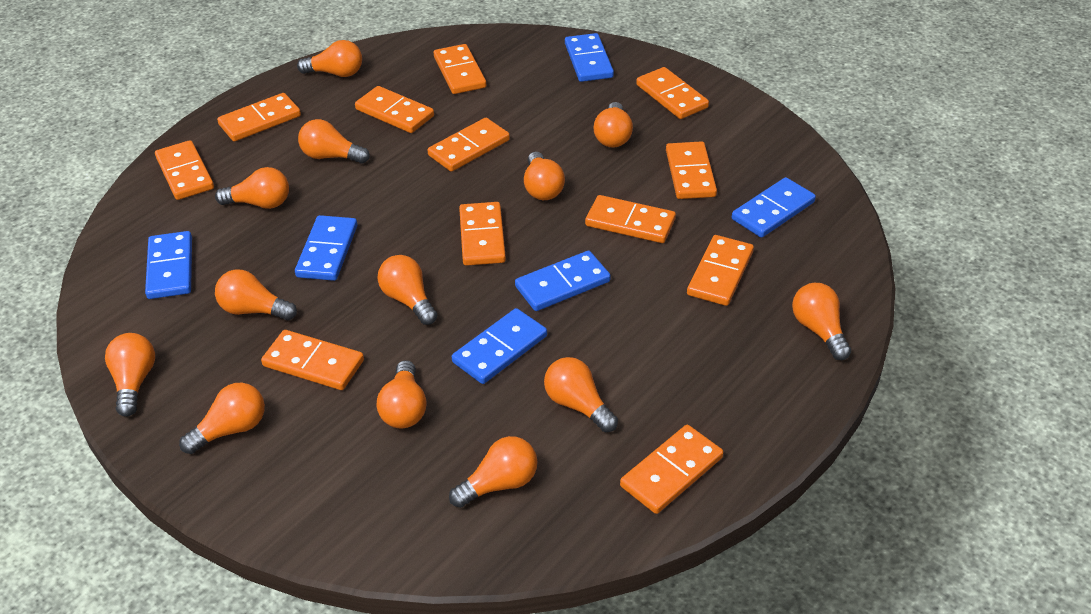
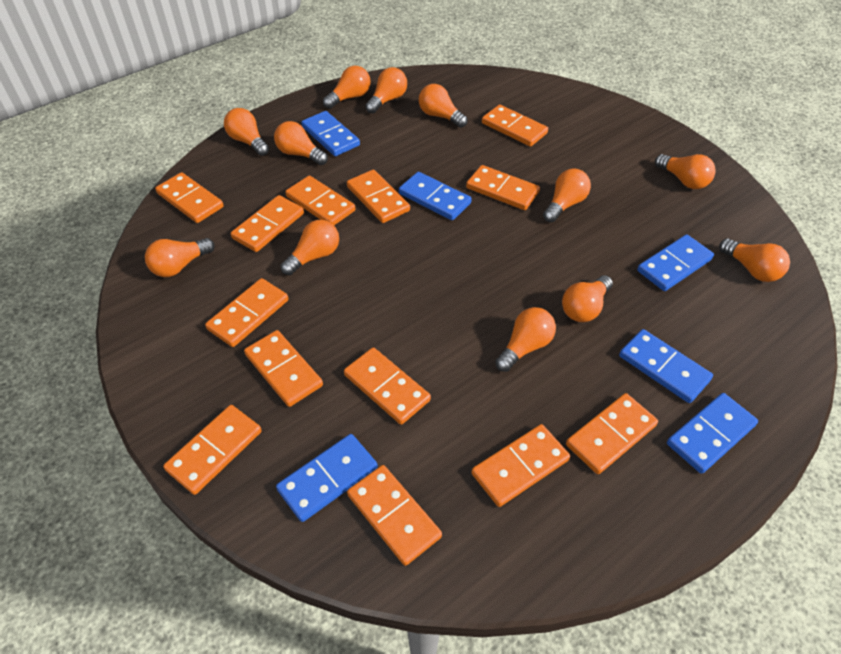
orange domino: [155,140,214,200] [217,93,301,141] [261,330,364,390] [355,86,434,133] [427,118,510,172] [434,44,486,94] [459,202,506,266] [585,195,676,243] [620,425,723,514] [636,67,709,119] [666,141,717,199] [687,235,754,306] = 12 -> [155,172,224,223] [163,405,262,495] [205,278,289,347] [231,195,304,252] [244,330,323,407] [285,176,355,225] [344,347,431,425] [347,170,410,223] [347,465,442,566] [466,165,540,210] [471,424,570,507] [482,105,548,147] [566,393,658,474] = 13
orange light bulb: [105,333,155,417] [179,383,265,454] [215,167,289,209] [215,269,297,321] [297,40,362,77] [298,119,370,164] [377,255,438,325] [377,360,427,428] [449,436,537,508] [524,152,565,200] [544,357,618,432] [594,102,633,148] [792,283,851,360] = 13 -> [145,238,215,277] [224,108,269,156] [274,121,328,165] [280,220,339,275] [323,66,371,109] [365,67,407,114] [419,84,467,128] [495,307,556,372] [543,168,591,222] [562,275,613,322] [655,154,716,189] [719,238,790,282] = 12

